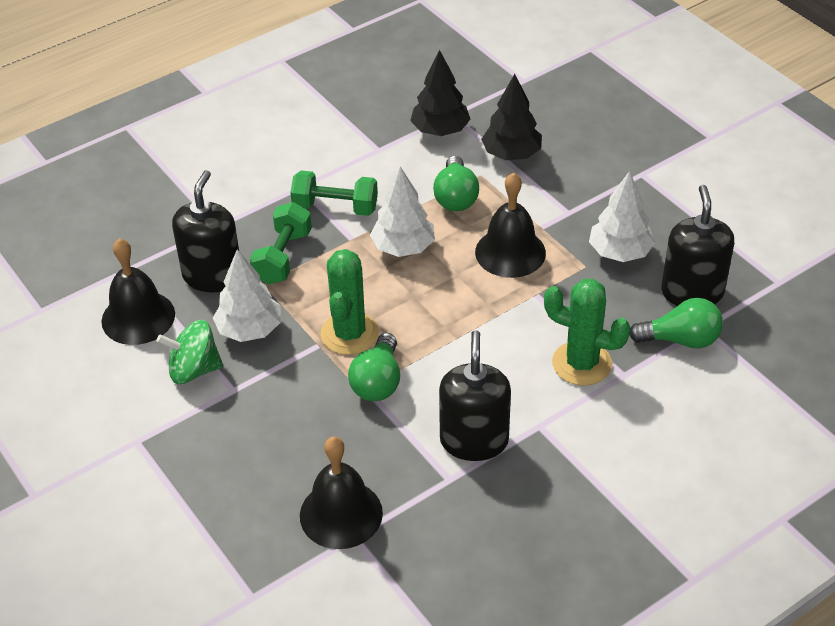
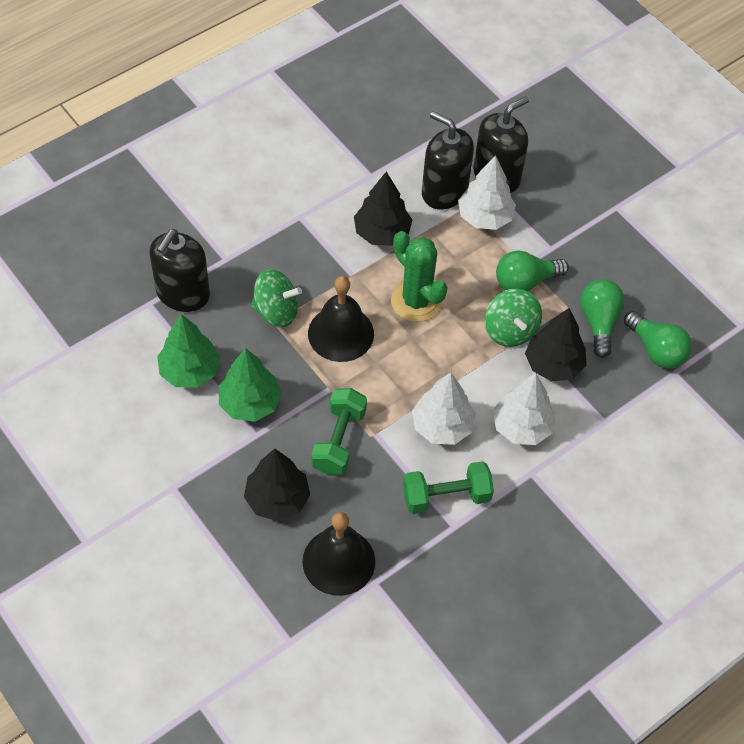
black bell: [101,238,175,345] [300,436,383,549] [475,172,546,278] = 3 -> [303,512,375,596] [308,276,374,362] = 2
black tree: [410,50,470,136] [481,74,542,160] = 2 -> [244,448,310,521] [354,172,412,246] [525,308,586,381] = 3
green cactus: [321,249,379,355] [544,279,630,385] = 2 -> [391,231,448,322] = 1
green spinning top: [157,320,223,384] = 1 -> [251,269,302,328] [485,289,542,347] = 2
green tree: none = 0 -> [157,314,220,388] [219,348,282,422] = 2

